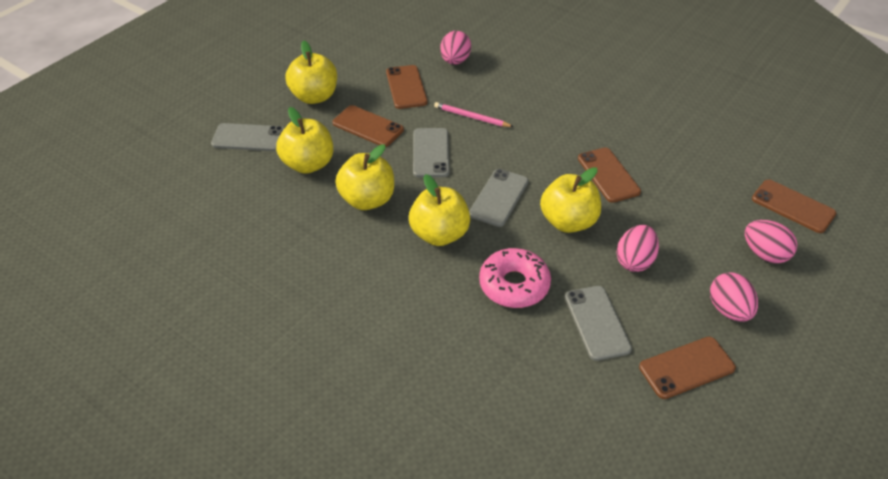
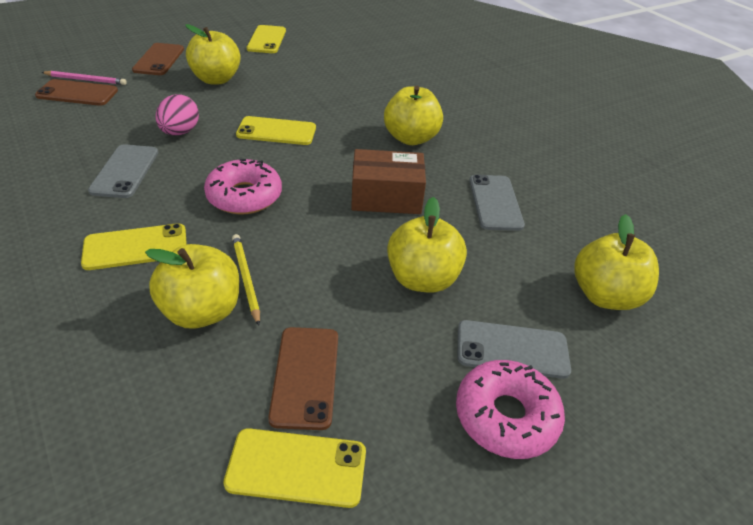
brown box: none = 0 -> [351,149,426,214] = 1
brown phone: [333,105,404,147] [386,65,428,109] [578,147,641,203] [639,337,736,399] [752,180,836,233] = 5 -> [35,79,118,106] [132,43,184,75] [268,327,338,430] = 3
grey phone: [211,123,285,151] [413,128,449,177] [469,169,528,227] [565,286,632,361] = 4 -> [88,144,159,198] [457,320,571,379] [469,174,525,231] = 3
pink donut: [479,248,551,308] = 1 -> [204,159,282,214] [456,360,565,459] = 2
pink egg: [440,31,471,65] [616,225,659,272] [710,272,758,322] [745,220,798,264] = 4 -> [156,94,199,135] = 1
yellow pencil: none = 0 -> [232,234,260,325] = 1
yellow phone: none = 0 -> [81,223,187,270] [223,428,366,508] [236,116,316,145] [247,25,286,53] = 4

